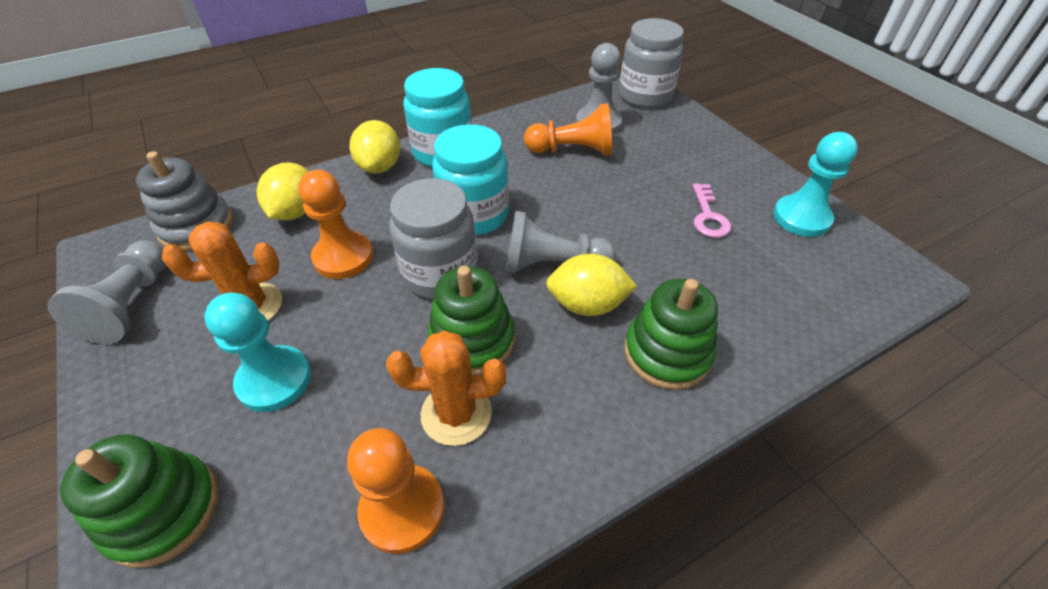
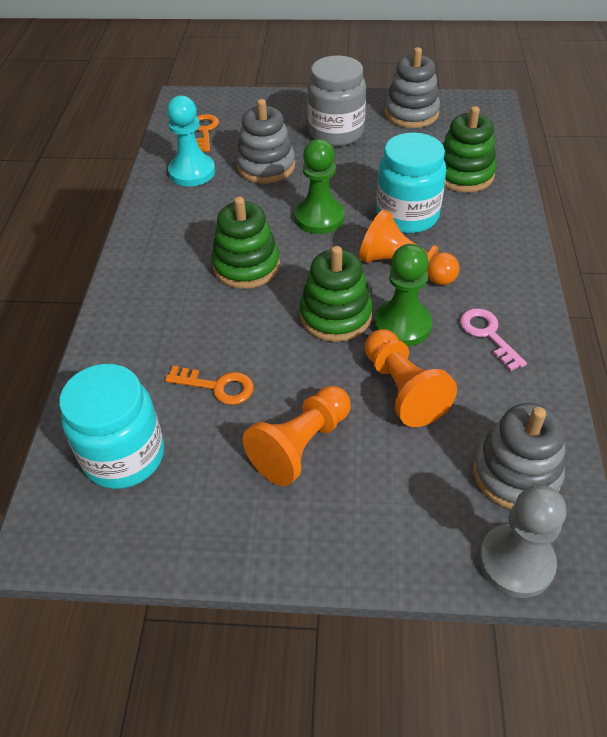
green pawn: none = 0 -> [295,139,345,234] [374,244,432,347] = 2
grey jar: [390,178,478,299] [619,18,684,108] = 2 -> [307,56,366,146] = 1
grey pawn: [47,241,166,344] [506,211,616,273] [576,43,622,134] = 3 -> [479,484,566,598] = 1
grey stacking toy: [136,151,233,251] = 1 -> [236,99,295,184] [384,47,440,128] [473,403,565,509] = 3
orange cactus: [162,222,282,321] [386,330,506,446] = 2 -> none = 0
orange key: none = 0 -> [165,366,254,405] [196,114,219,152] = 2
turquoise pawn: [204,293,311,412] [773,132,858,237] = 2 -> [167,96,215,186] = 1
yellow lemon: [257,163,309,220] [350,120,400,173] [546,253,637,316] = 3 -> none = 0

